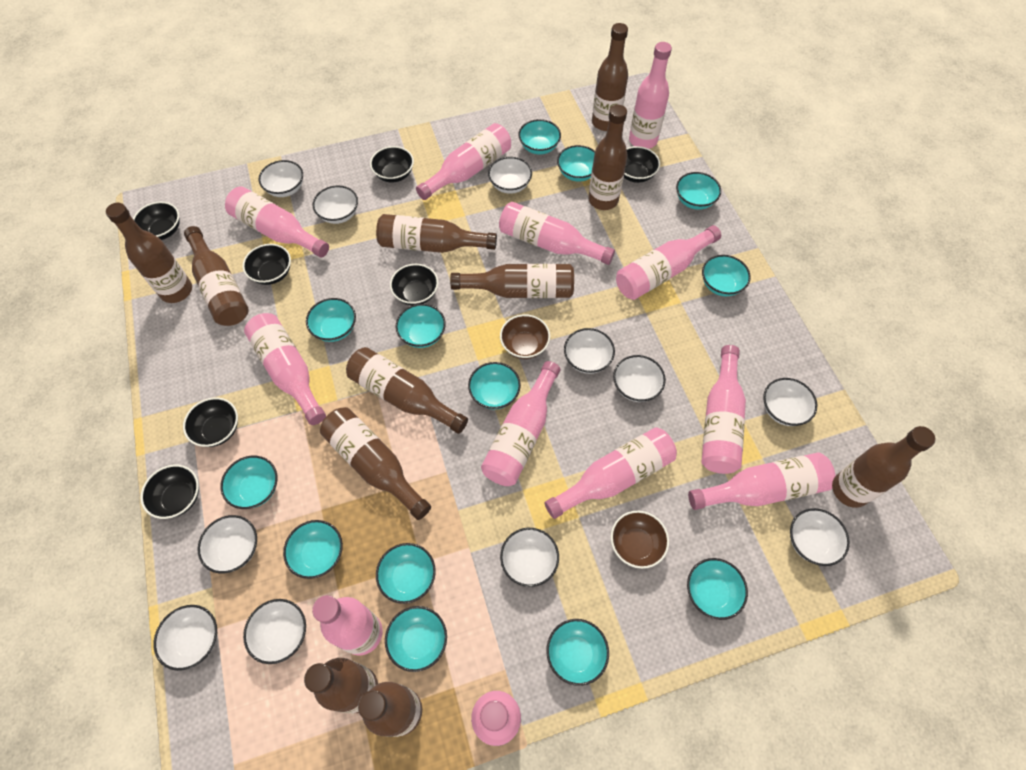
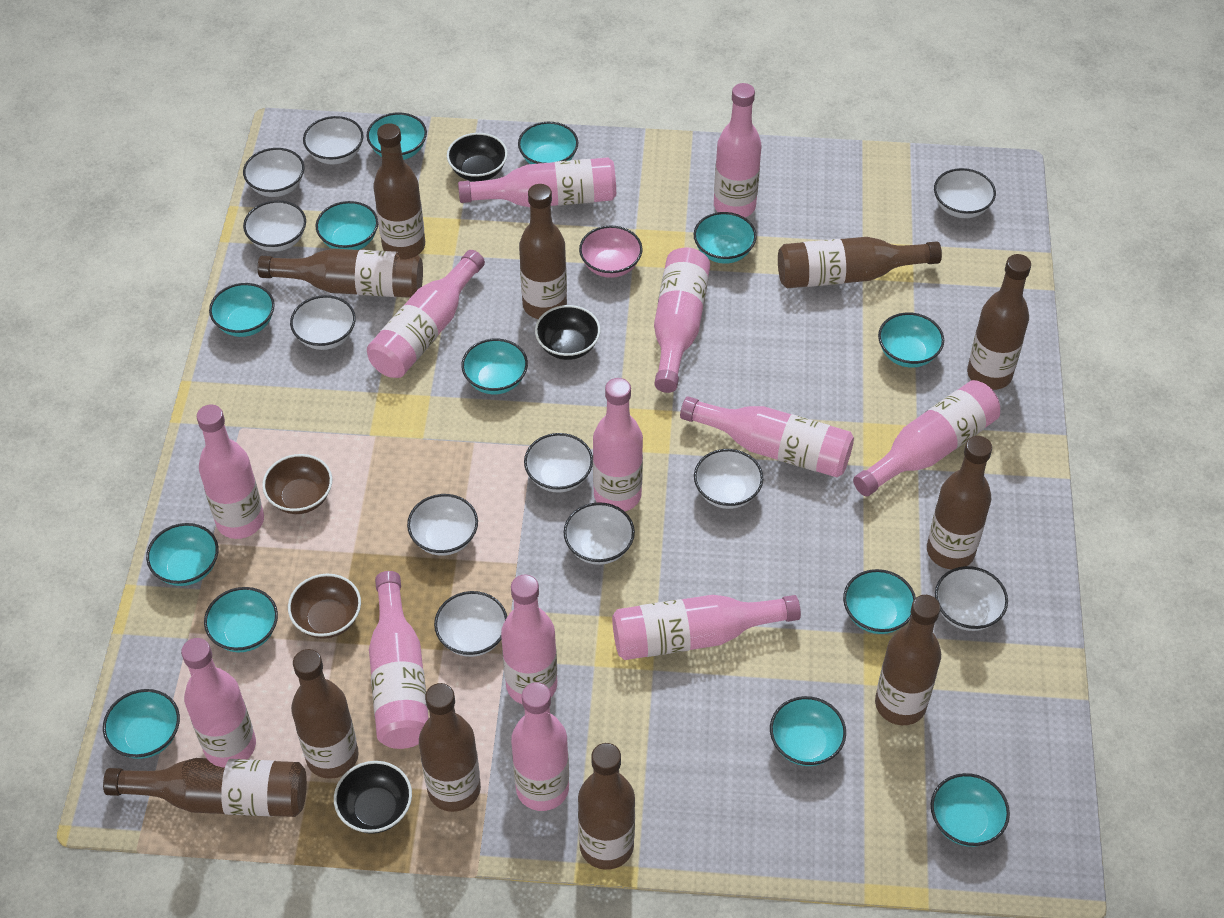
black bowl: [133,202,180,240] [140,465,199,519] [183,397,238,447] [243,244,291,285] [370,146,414,183] [390,264,438,306] [624,146,660,183] = 7 -> [334,761,412,834] [447,133,508,181] [535,305,601,360] = 3
pink bottle: [225,186,329,258] [244,313,326,425] [312,595,383,656] [416,123,511,200] [471,691,521,746] [481,361,561,486] [499,202,615,265] [544,427,677,519] [616,225,721,300] [629,42,672,149] [688,453,836,510] [701,345,746,474] = 12 -> [181,638,256,759] [197,405,264,539] [367,250,485,378] [369,571,429,749] [458,157,616,207] [501,574,557,704] [511,682,569,811] [593,378,643,511] [612,595,801,660] [654,247,710,393] [680,396,854,477] [714,83,762,217] [853,380,1000,497] = 13
pink bowl: none = 0 -> [579,226,643,278] = 1

